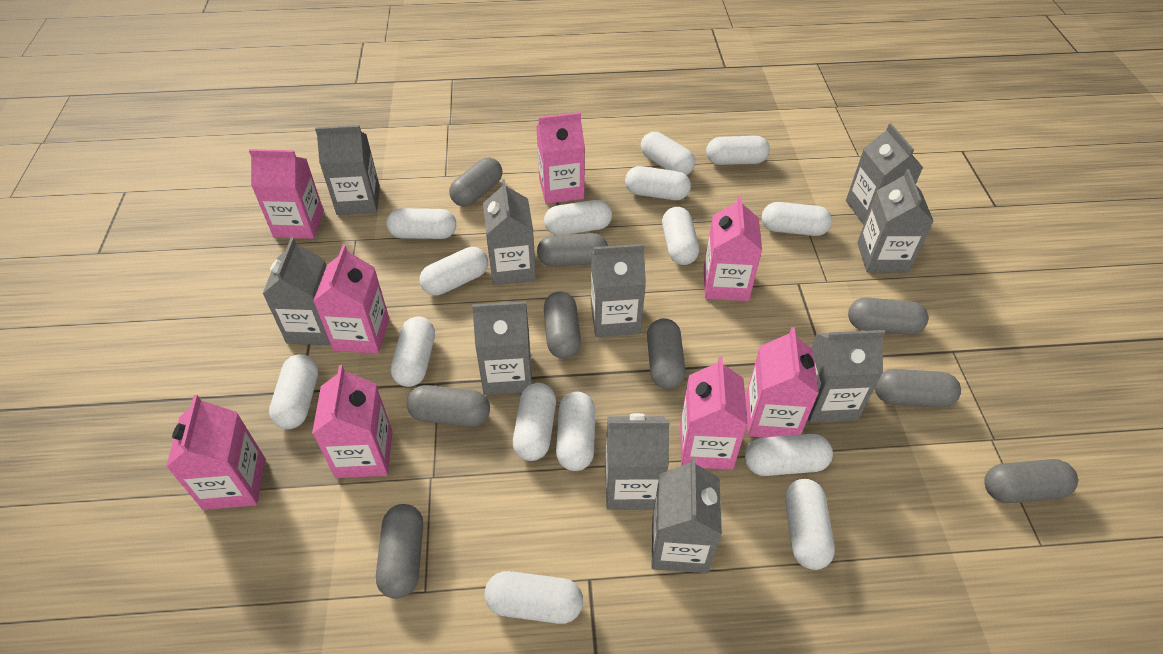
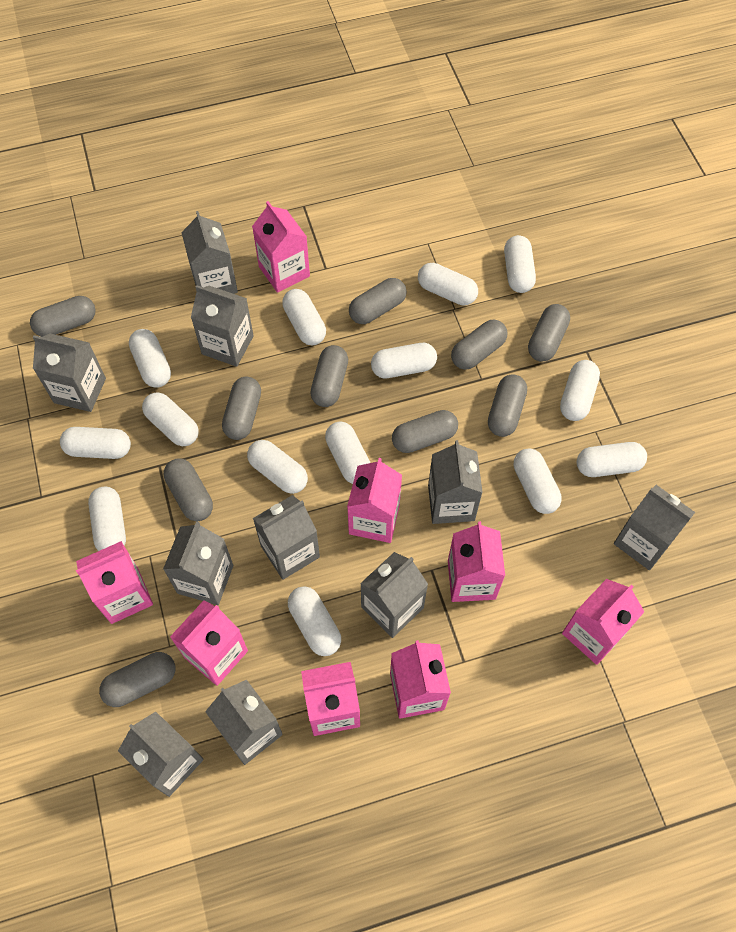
grey capsule: [376,504,423,599] [406,385,490,427] [449,157,502,206] [537,233,608,267] [544,291,581,359] [647,318,685,389] [848,297,928,335] [875,369,961,408] [984,459,1078,503] = 9 -> [30,296,96,337] [99,652,176,707] [164,458,213,521] [222,376,261,440] [310,345,348,407] [349,278,407,324] [392,410,458,453] [451,320,507,370] [488,374,527,437] [528,304,570,362] = 10
white capsule: [269,354,318,429] [386,208,456,239] [391,317,435,387] [420,247,488,295] [484,571,583,624] [513,383,556,461] [544,200,612,235] [556,392,595,471] [625,166,691,200] [641,132,695,175] [662,207,699,265] [706,136,770,165] [745,434,833,476] [762,202,832,236] [785,479,835,570] = 15 -> [60,427,131,459] [88,487,126,551] [129,329,171,388] [142,392,199,446] [247,440,308,494] [282,289,326,345] [288,586,341,656] [325,422,370,484] [371,343,437,378] [418,263,478,306] [504,235,536,293] [514,448,562,514] [560,360,600,421] [577,442,647,477] = 14

